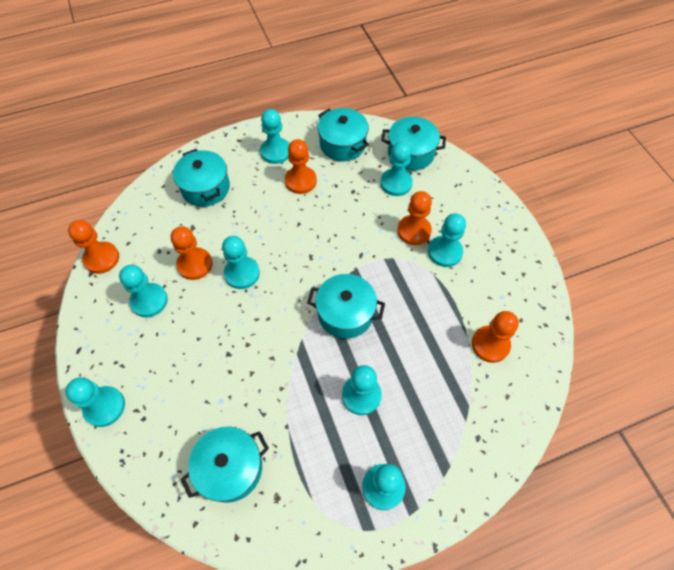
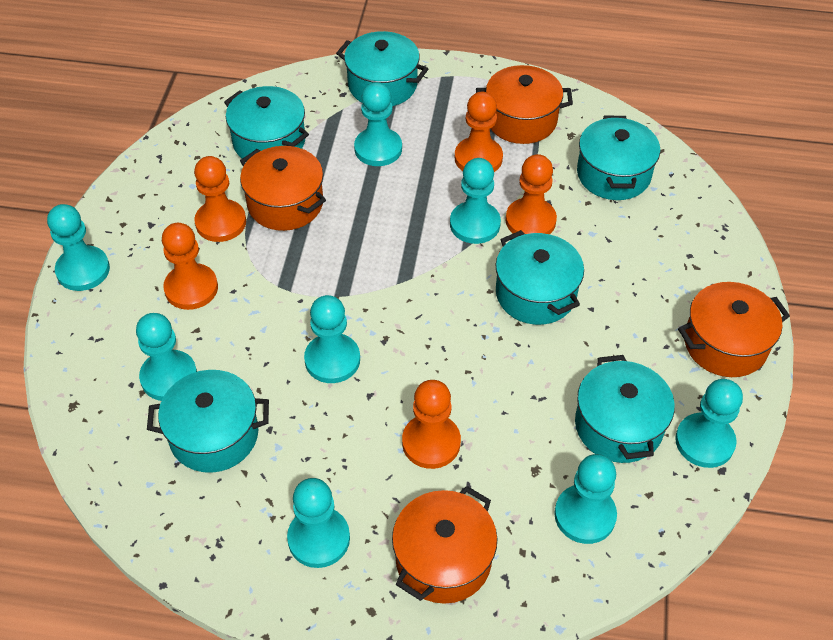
orange pot: none = 0 -> [240,146,326,231] [392,486,497,604] [476,65,573,144] [678,282,790,377] = 4
turquoise pot: [173,149,230,207] [180,427,269,503] [307,274,385,339] [318,108,369,161] [381,117,446,171] = 5 -> [147,370,269,473] [224,86,309,159] [336,31,428,106] [495,230,584,325] [575,355,675,463] [577,115,660,200] = 6

